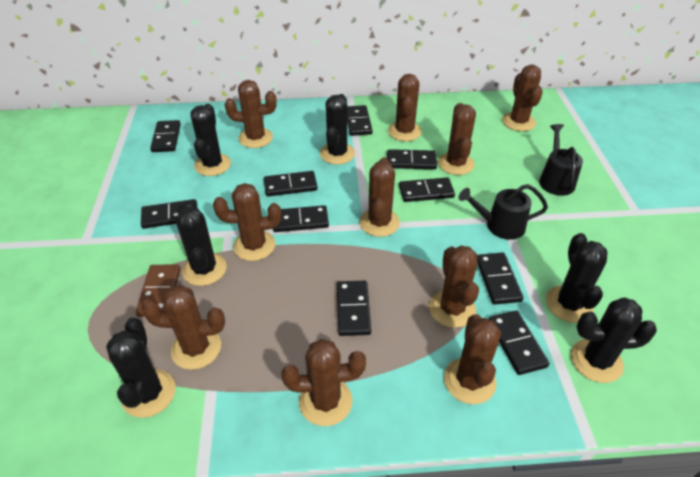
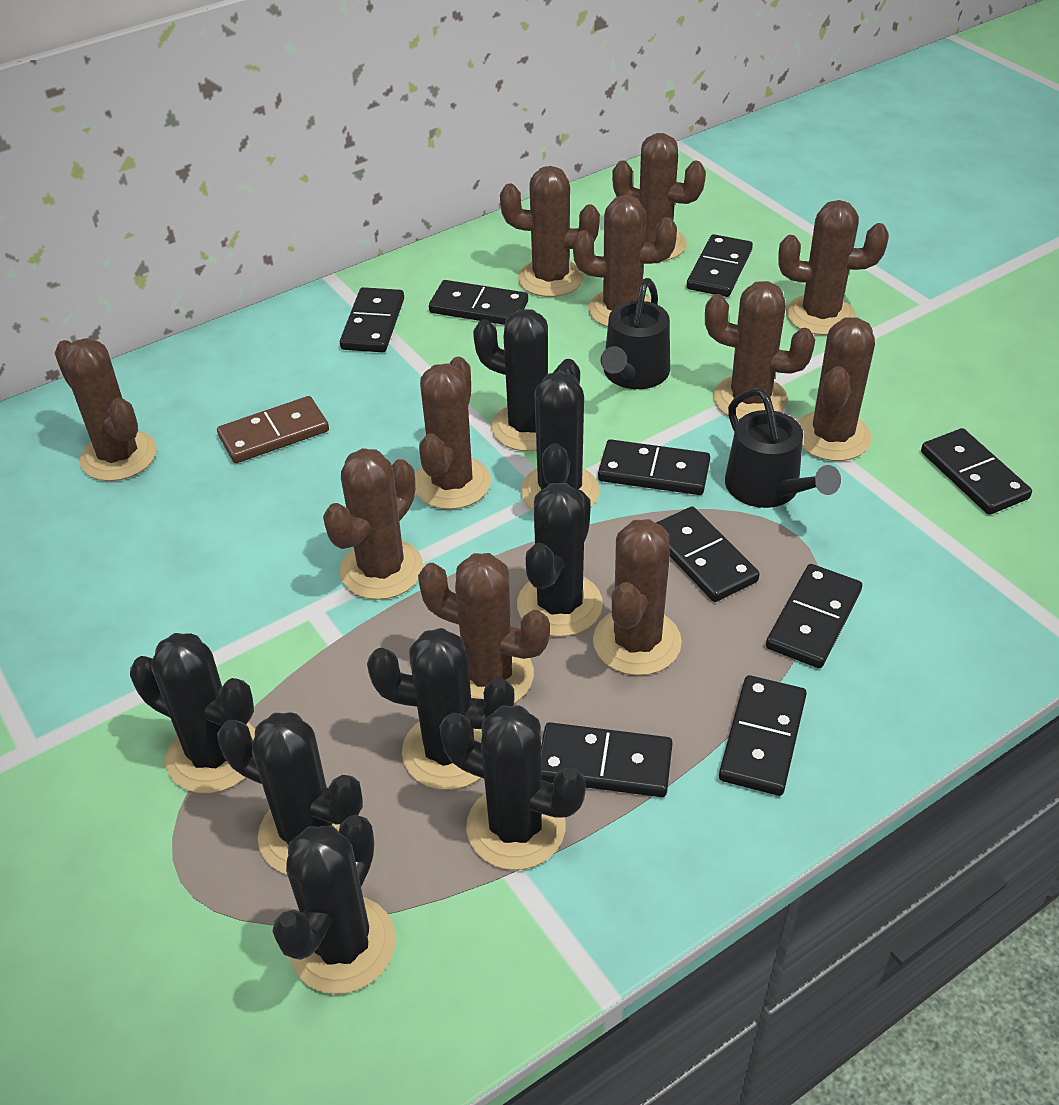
black cactus: [106,318,176,418] [176,201,227,286] [190,104,231,176] [320,94,355,165] [546,233,608,323] [571,297,657,383] = 6 -> [130,633,255,793] [217,713,363,874] [273,815,395,994] [367,628,515,790] [439,706,586,870] [473,309,580,451] [517,483,603,637] [521,364,599,511] = 8
black domino: [141,199,197,229] [150,120,181,152] [264,171,317,197] [273,205,329,232] [337,281,371,336] [347,105,373,136] [387,149,437,169] [399,177,455,202] [477,252,523,305] [489,311,549,375] = 10 -> [340,287,404,352] [429,280,528,325] [541,722,673,797] [598,439,710,495] [656,506,760,602] [687,234,753,297] [719,675,807,796] [766,564,862,668] [921,428,1032,515] = 9
brown cactus: [141,285,225,370] [213,183,281,261] [225,80,277,148] [282,339,366,426] [360,157,400,237] [388,74,422,141] [429,246,479,328] [438,103,476,175] [444,314,501,404] [502,65,543,131] = 10 -> [54,338,157,481] [323,448,423,600] [415,357,491,509] [418,553,550,703] [500,166,600,297] [573,195,677,327] [593,519,682,675] [612,133,706,261] [705,281,815,420] [778,200,889,335] [798,317,875,461] = 11

